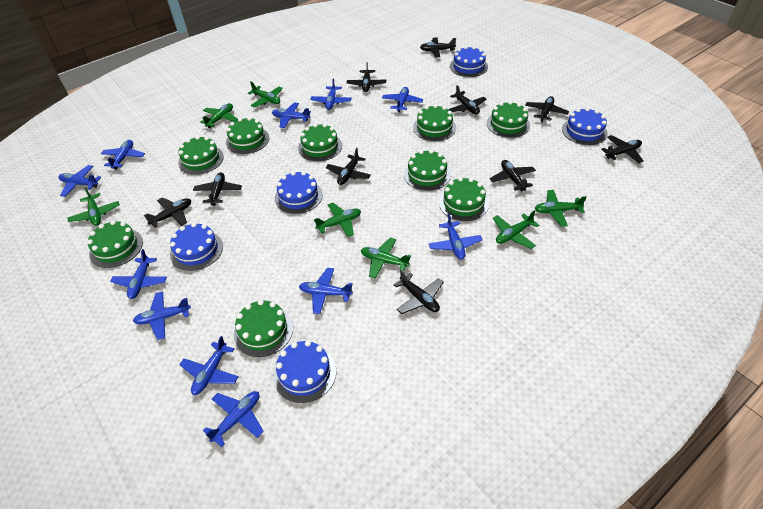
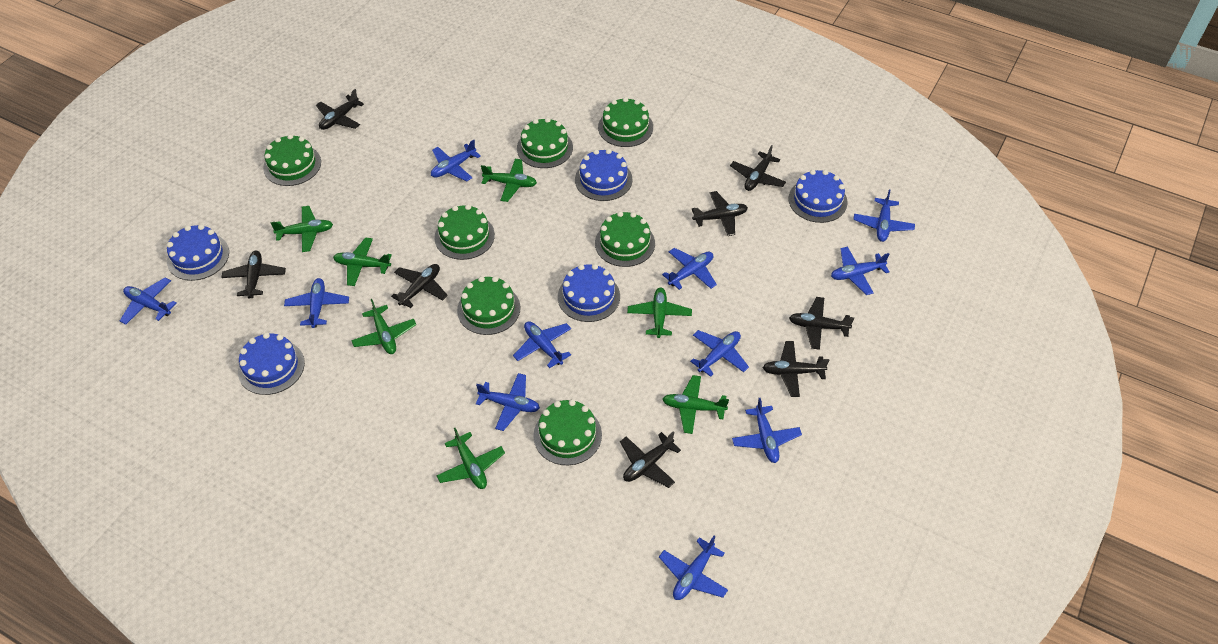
black plane: [144,197,191,228] [193,172,242,206] [326,148,371,185] [347,62,386,92] [394,270,444,314] [420,38,456,57] [449,85,487,115] [490,160,536,192] [525,96,569,122] [601,135,644,163] = 10 -> [221,251,286,299] [316,89,364,130] [391,264,448,308] [620,431,681,488] [692,191,748,236] [730,145,786,191] [763,341,829,397] [789,297,854,350] = 8
green cake: [87,220,143,268] [178,136,224,175] [226,117,269,154] [234,300,293,357] [298,124,342,161] [404,150,451,191] [413,104,456,141] [439,177,489,221] [487,101,530,138] = 9 -> [263,134,321,186] [434,204,495,260] [457,276,520,335] [517,118,573,168] [533,399,602,465] [595,211,655,267] [598,97,653,147] = 7

